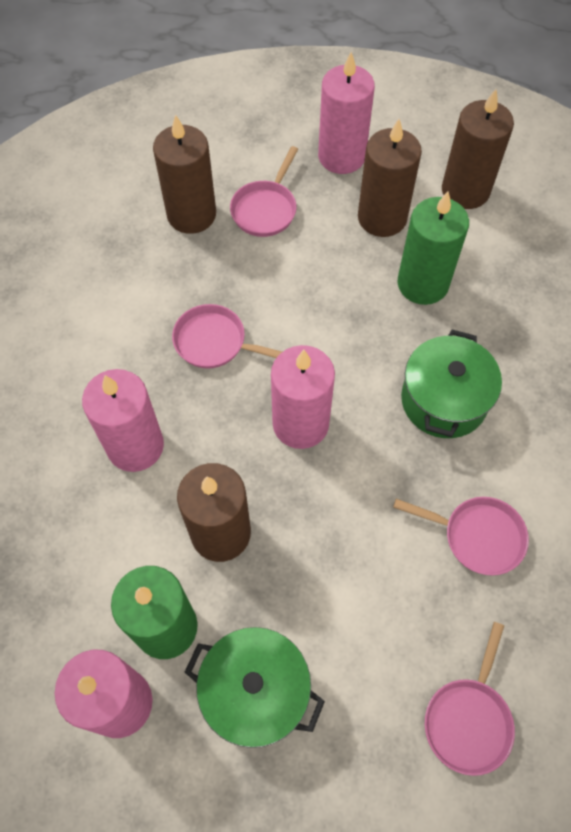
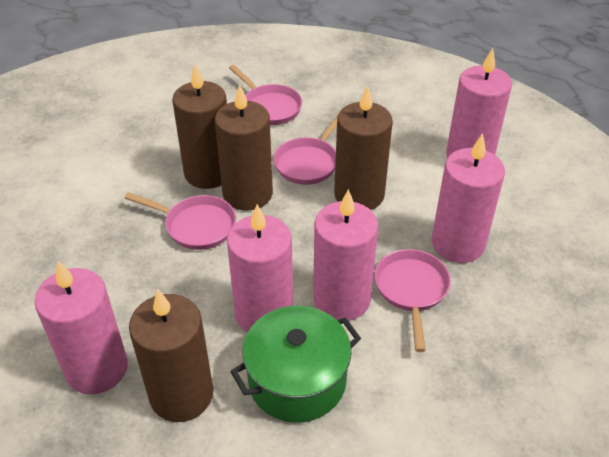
green candle: [111,566,198,659] [398,191,469,305] = 2 -> none = 0
green pot: [185,627,325,748] [401,330,502,438] = 2 -> [230,306,361,423] = 1
pink candle: [55,650,153,738] [82,369,164,472] [271,345,335,449] [318,52,375,174] = 4 -> [34,261,128,394] [227,204,293,333] [313,189,378,321] [432,133,505,263] [446,48,512,158] = 5

